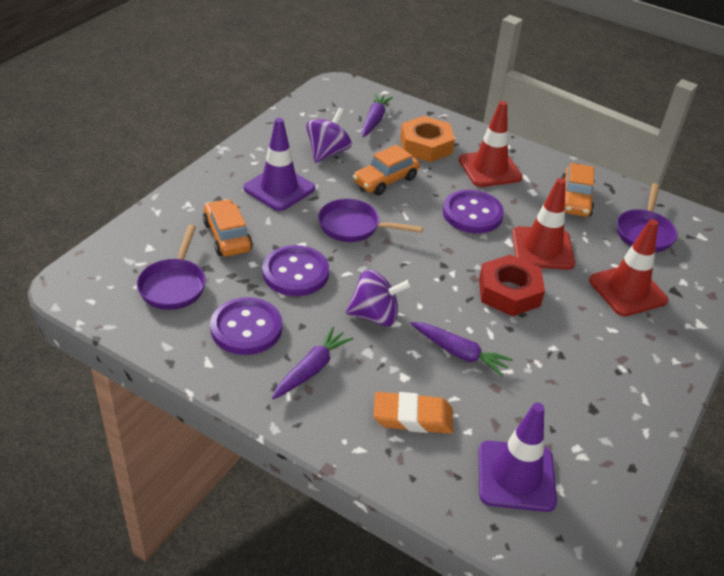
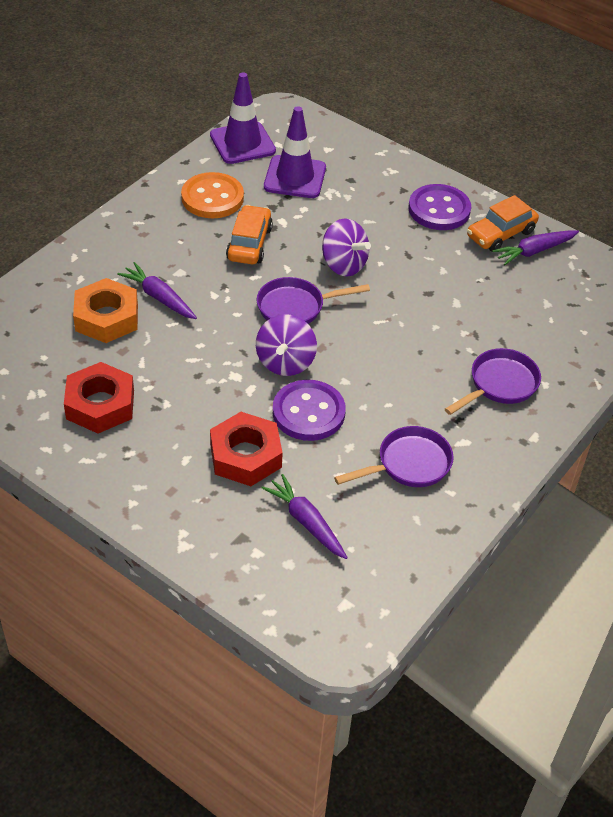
orange button: none = 0 -> [181,172,244,218] = 1
orange car: [203,199,253,256] [353,145,420,196] [561,163,595,217] = 3 -> [226,205,273,264] [467,195,539,252] = 2
orange eraser: [374,392,453,434] = 1 -> none = 0
purple button: [210,297,282,355] [262,245,329,296] [443,190,504,233] = 3 -> [273,380,346,441] [408,184,471,230] = 2
red nut: [479,255,545,317] = 1 -> [64,362,134,433] [210,412,283,486] = 2
red traffic cone: [459,101,523,187] [512,178,575,270] [589,219,668,316] = 3 -> none = 0

